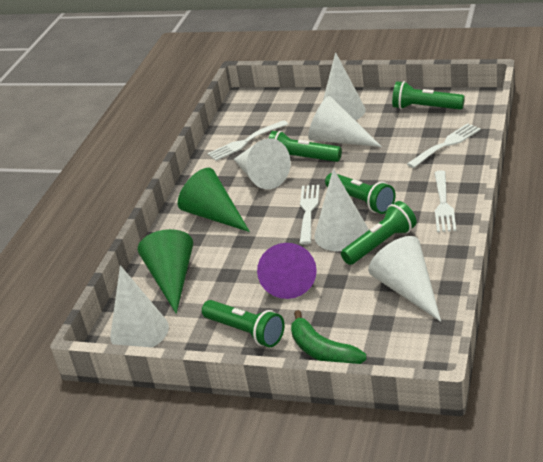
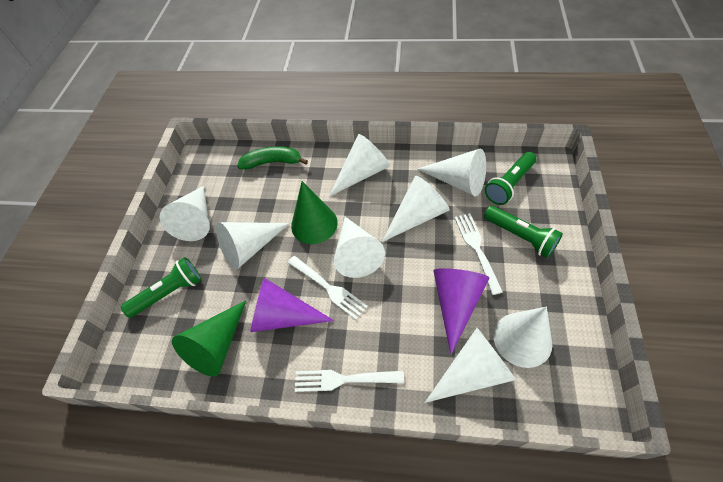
green flashlight: [202,300,284,347] [269,131,342,162] [325,173,396,214] [341,201,417,265] [392,81,465,110] = 5 -> [121,257,201,318] [484,206,563,258] [485,152,537,205] = 3
purple cone: [257,243,317,299] = 1 -> [250,278,334,332] [434,268,489,354] = 2
white cone: [110,265,169,347] [234,138,291,189] [308,96,382,147] [314,169,369,251] [323,52,366,121] [368,236,441,322] = 6 -> [160,186,210,241] [216,222,290,270] [329,134,390,197] [334,217,385,278] [382,176,450,242] [418,149,486,197] [425,328,516,403] [494,307,552,368] = 8
white fork: [208,120,288,161] [300,185,320,245] [407,123,481,168] [434,170,456,232] = 4 -> [288,256,368,320] [295,370,404,392] [454,213,503,295] = 3

